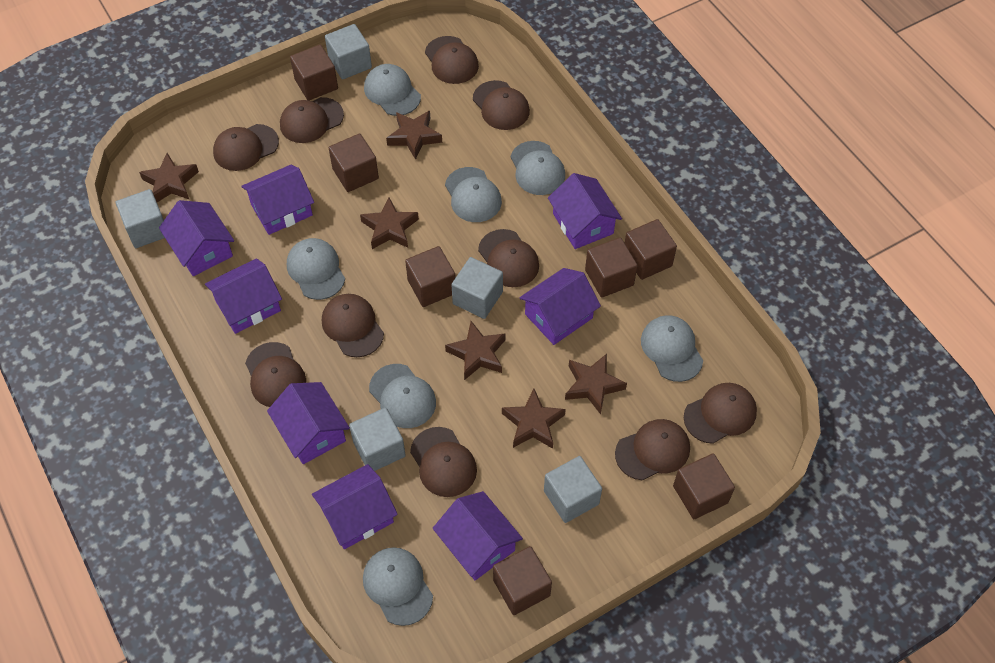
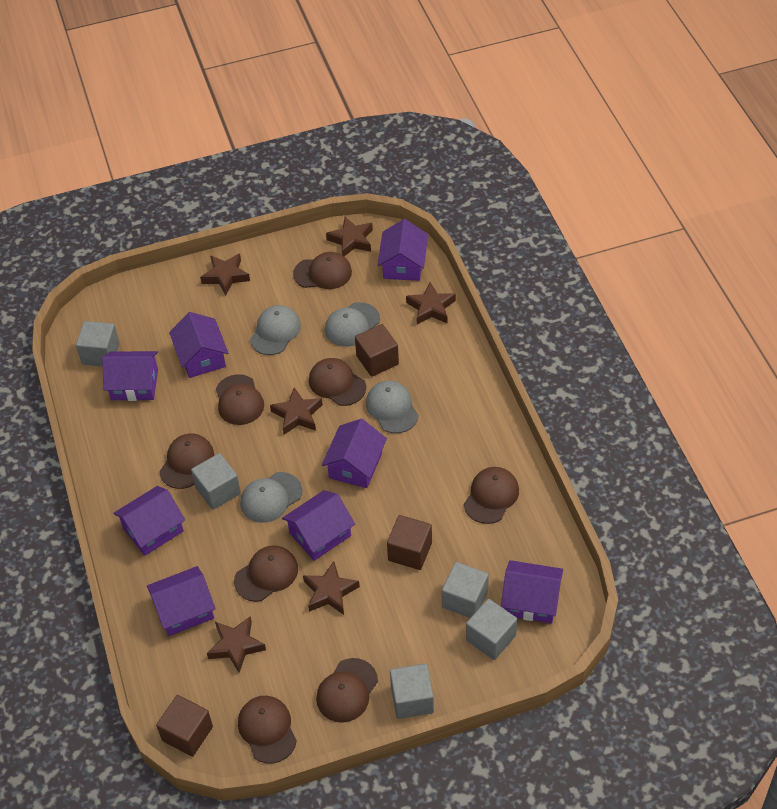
brown cap: [213,124,279,171] [245,342,306,407] [280,97,344,143] [322,294,384,357] [410,427,477,497] [425,36,479,84] [473,80,530,130] [478,229,539,287] [615,419,690,480] [684,383,757,444] = 10 -> [159,433,214,489] [216,374,264,425] [234,546,298,602] [238,696,297,763] [293,252,352,289] [309,358,366,406] [316,658,378,723] [464,467,519,524] = 8
brown cube: [290,45,338,100] [329,133,379,192] [405,246,456,307] [493,546,552,615] [585,237,638,297] [625,219,677,280] [673,453,735,519] = 7 -> [156,695,213,757] [355,324,399,377] [387,515,432,570] = 3
grey cap: [287,238,345,300] [363,547,433,626] [364,64,421,116] [369,364,436,428] [445,167,502,222] [510,141,565,195] [641,315,703,382] = 7 -> [240,472,302,523] [250,305,301,355] [325,302,380,347] [366,381,419,433] = 4

